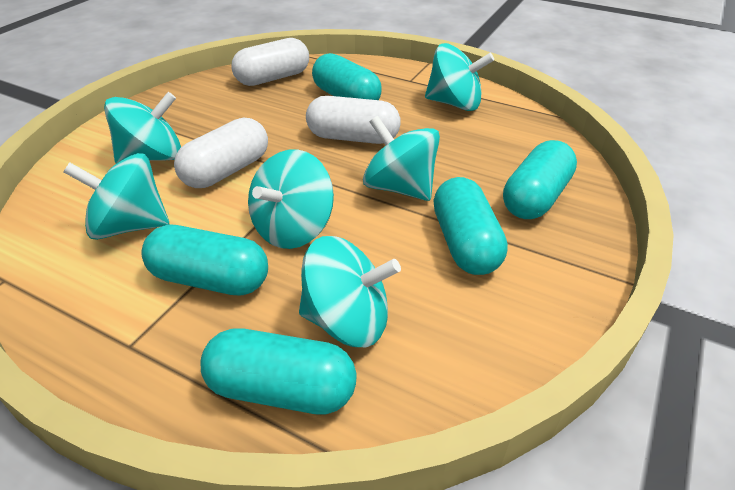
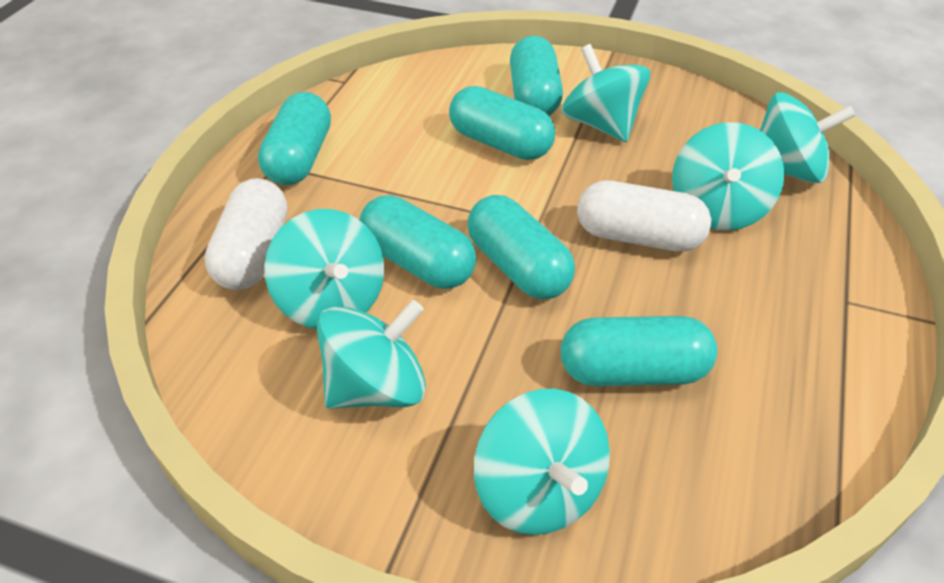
turquoise capsule: [142,225,268,295] [201,328,357,415] [312,53,382,100] [433,177,508,275] [503,140,577,219] = 5 -> [258,92,331,185] [359,195,476,289] [449,86,555,160] [467,195,575,300] [510,36,563,116] [561,316,717,386] = 6
white capsule: [174,117,268,188] [231,38,309,86] [306,96,400,144] = 3 -> [205,178,287,290] [577,180,711,252] = 2

